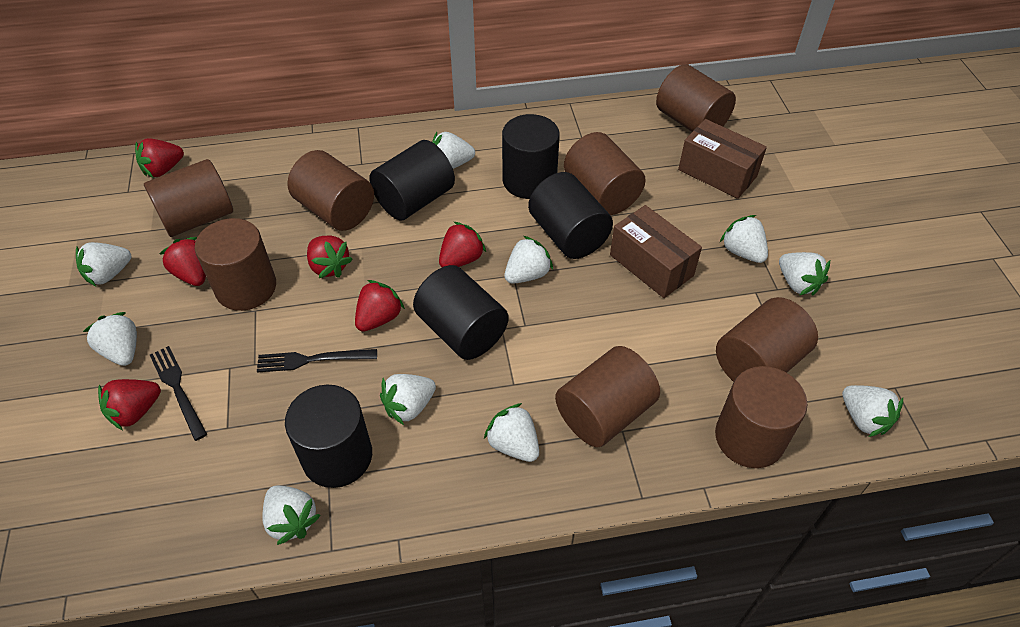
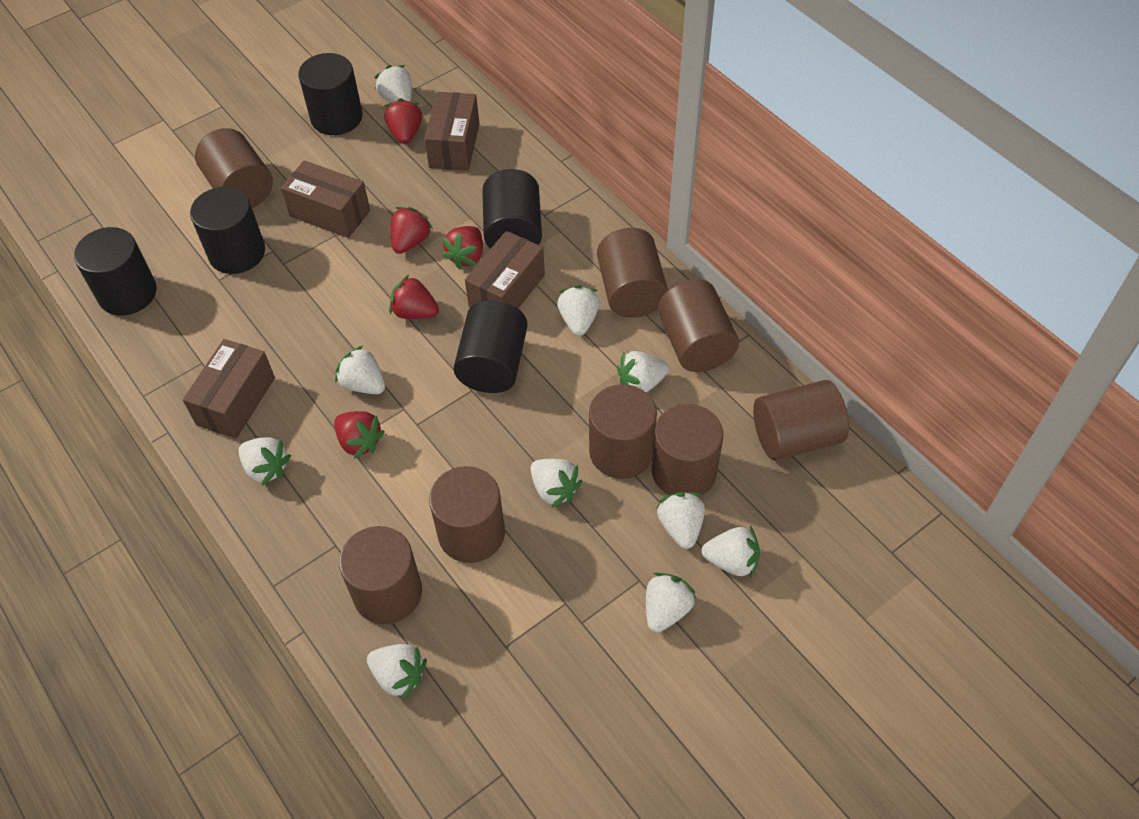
black fork: [150,346,207,441] [257,349,377,373] = 2 -> none = 0
brown box: [610,205,702,298] [678,119,767,199] = 2 -> [183,339,275,439] [281,160,370,238] [424,92,479,171] [465,231,545,308] = 4
red strawberry: [98,379,161,431] [135,138,184,178] [159,237,206,286] [307,236,353,278] [355,280,405,332] [439,222,486,267] = 6 -> [334,411,385,459] [384,98,422,144] [389,275,439,319] [391,207,433,254] [442,226,483,269] = 5

